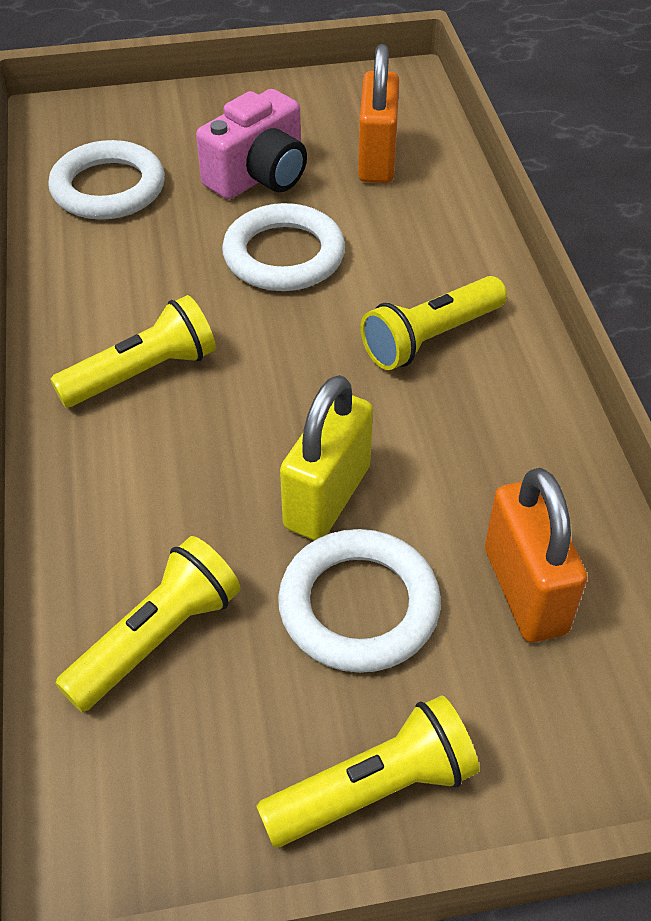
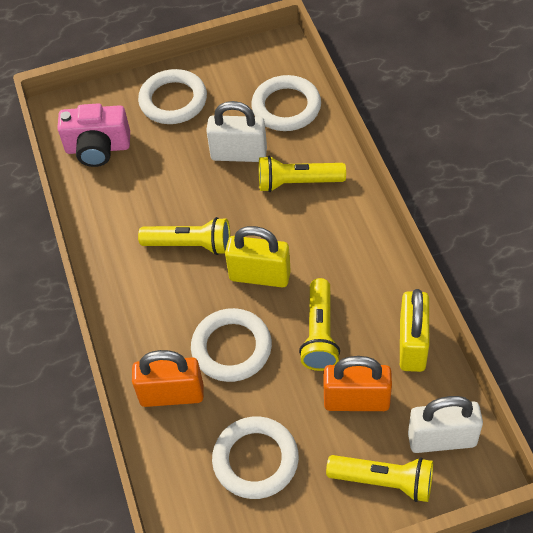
white padlock: none = 0 -> [206,101,267,162] [408,396,483,453] = 2
white ring: [48,140,165,220] [222,203,345,291] [278,529,441,673] = 3 -> [138,69,207,124] [191,308,272,382] [212,416,299,499] [251,75,321,131] = 4
yellow padlock: [280,375,373,540] = 1 -> [225,226,291,288] [400,289,429,372] = 2

